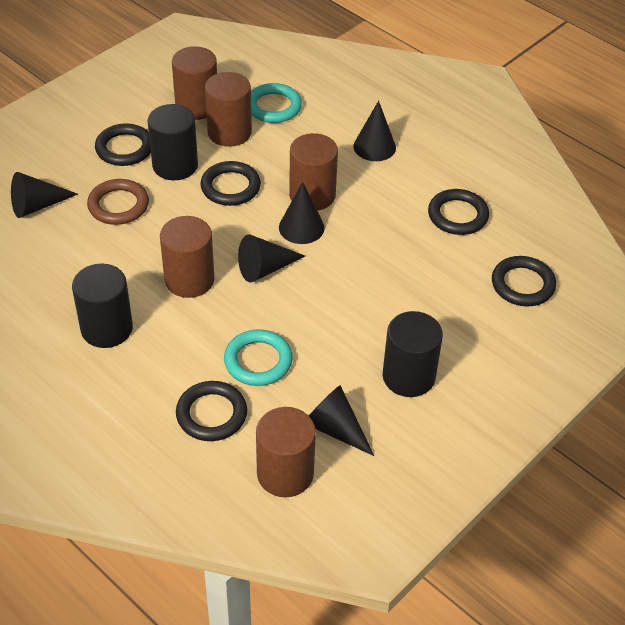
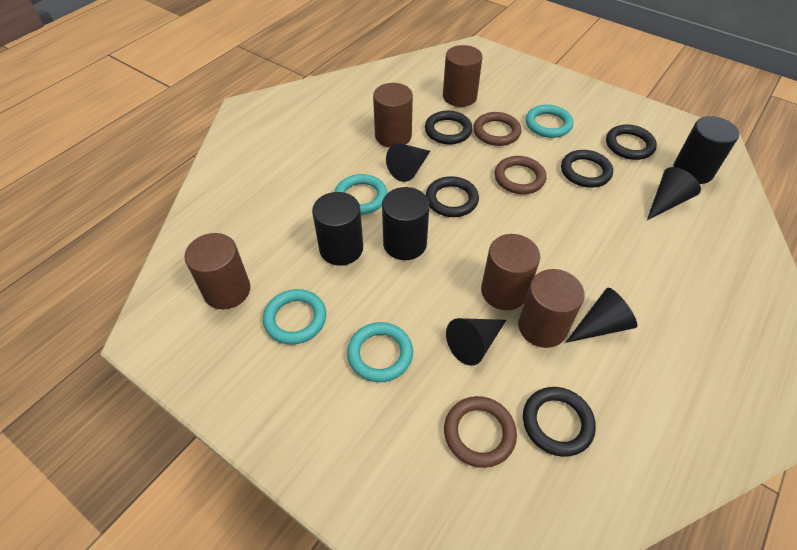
black cone: [11,172,78,218] [238,234,305,282] [279,181,325,244] [309,385,374,456] [353,101,396,161] = 5 -> [386,143,430,182] [446,318,506,366] [565,288,637,343] [647,167,701,220] = 4
brown ring: [87,179,149,225] = 1 -> [444,396,517,468] [473,112,521,146] [494,156,546,194] = 3
turquoise ring: [224,329,293,386] [251,83,302,123] = 2 -> [263,289,326,345] [335,174,387,215] [347,322,413,382] [526,105,573,138] = 4

